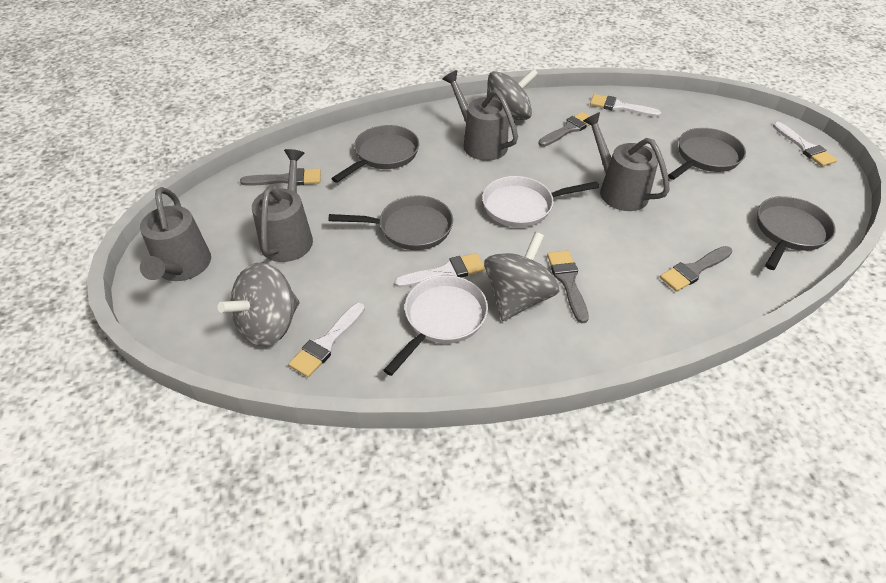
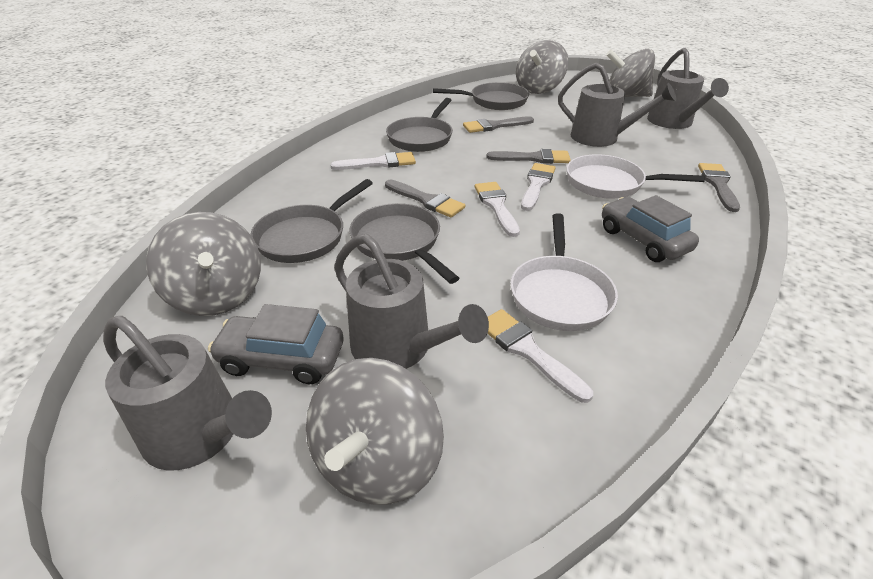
grey car: none = 0 -> [208,304,343,384] [602,195,699,262] = 2
grey spinning top: [218,262,300,347] [484,232,560,321] [487,68,538,120] = 3 -> [146,212,261,316] [306,358,444,505] [516,40,568,94] [606,49,655,97] = 4

